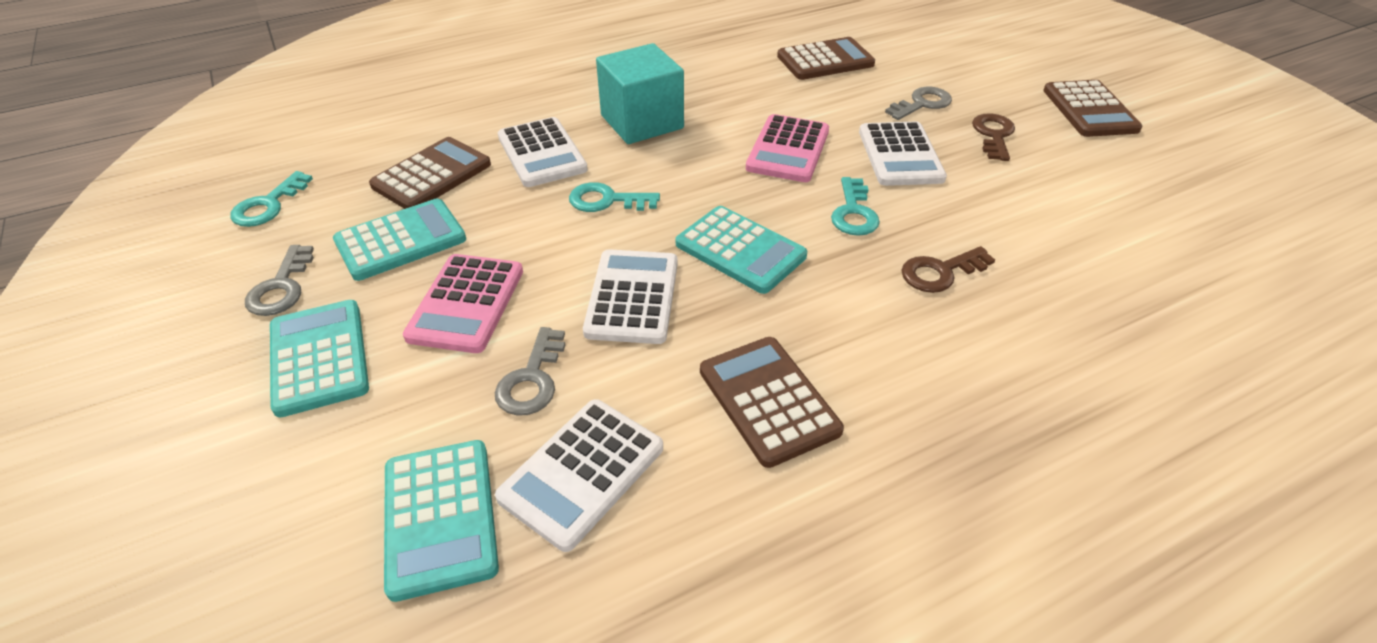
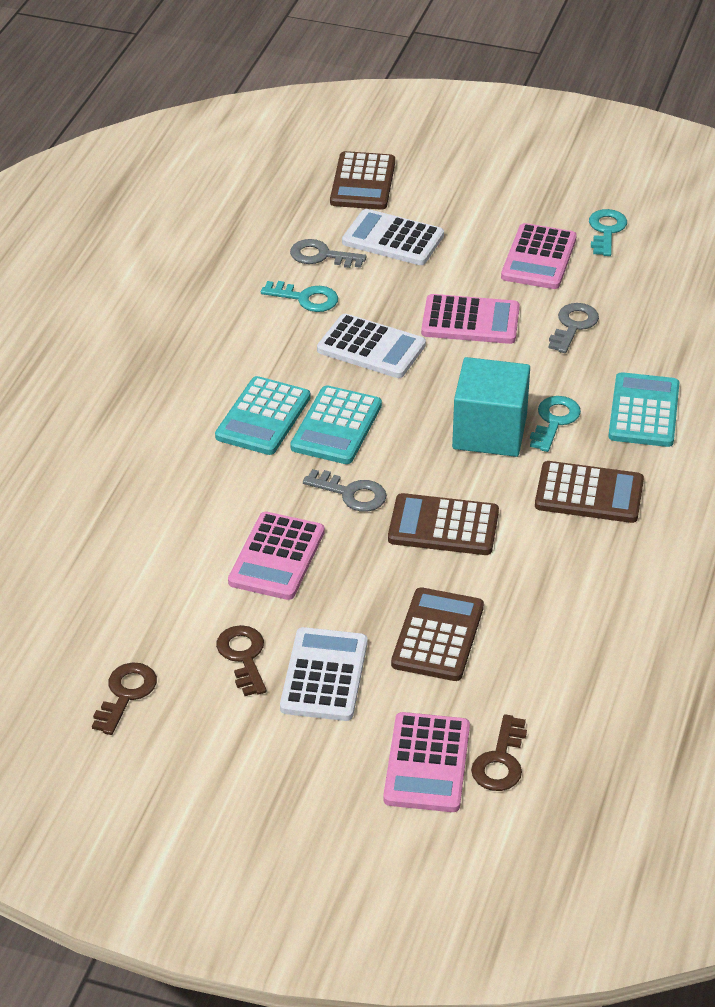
brown key: [901,246,995,293] [972,113,1015,161] = 2 -> [92,662,157,735] [216,625,267,696] [471,714,527,791] = 3
pink calculator: [403,254,523,353] [746,114,829,182] = 2 -> [228,511,325,600] [383,712,470,812] [421,294,520,344] [501,223,577,289] = 4
turquoise calculator: [270,300,369,417] [333,199,466,281] [384,440,499,602] [676,206,807,294] = 4 -> [215,376,310,455] [290,385,382,464] [608,372,680,447] = 3
white calculator: [495,399,663,552] [498,117,588,187] [583,249,678,344] [859,121,947,186] = 4 -> [280,627,368,721] [317,314,426,378] [342,209,444,265] = 3

